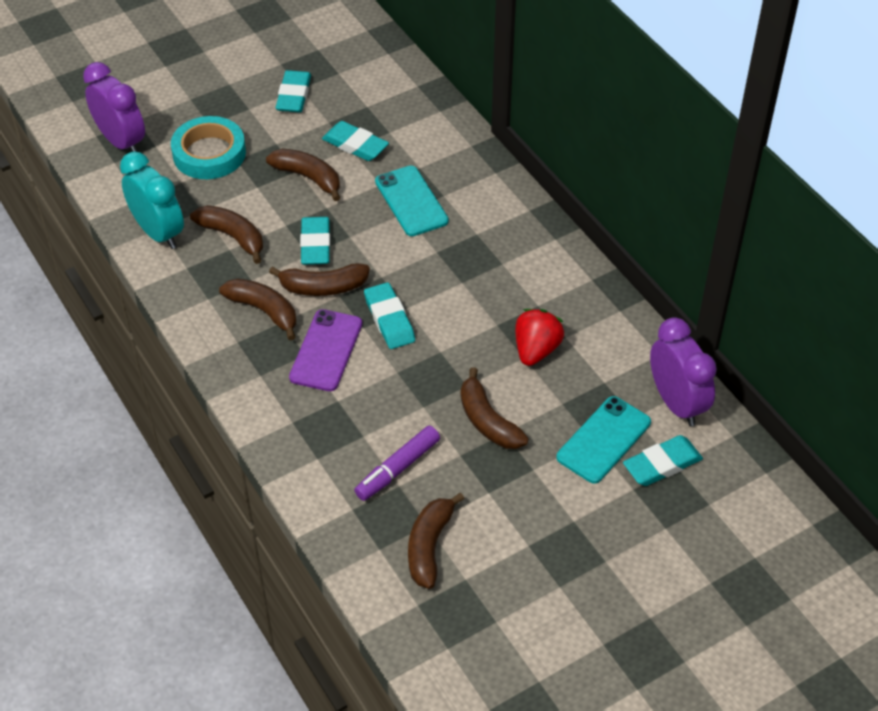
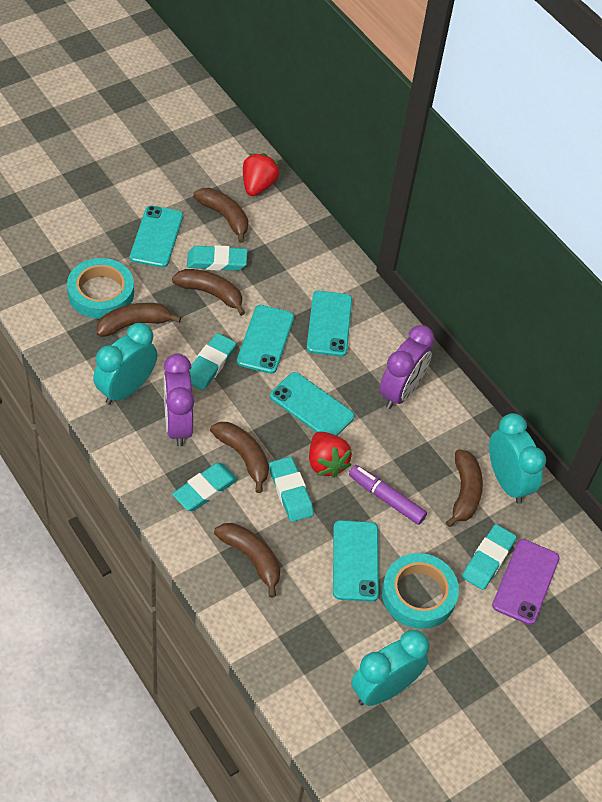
red strawberry: [515,309,564,366] = 1 -> [243,153,279,196] [309,431,352,478] = 2
turquoise clock: [120,151,184,249] = 1 -> [93,323,157,405] [351,630,429,706] [489,413,546,504] = 3
turquoise phone: [375,166,449,236] [556,396,651,484] = 2 -> [130,205,183,268] [237,305,294,374] [270,372,354,436] [307,291,352,357] [333,520,379,602] = 5
turquoise tape: [171,116,246,179] = 1 -> [67,258,134,319] [382,553,459,629] = 2

